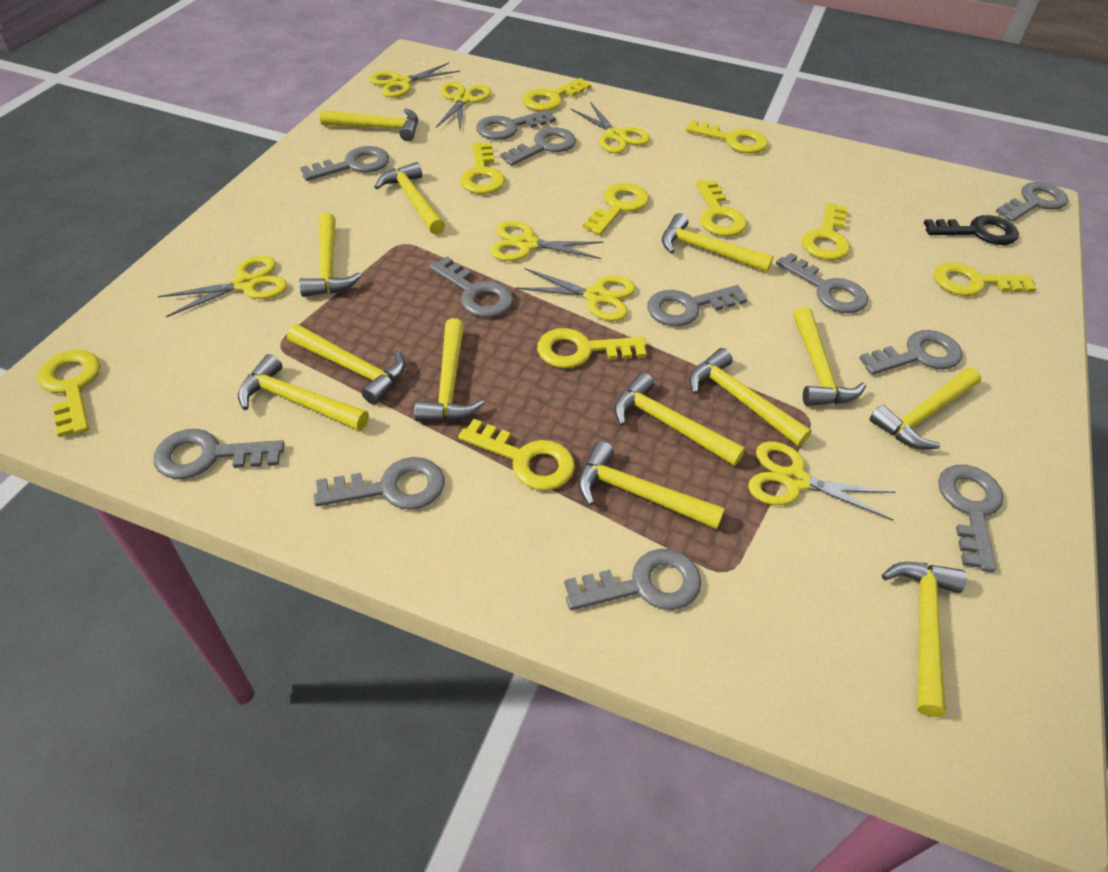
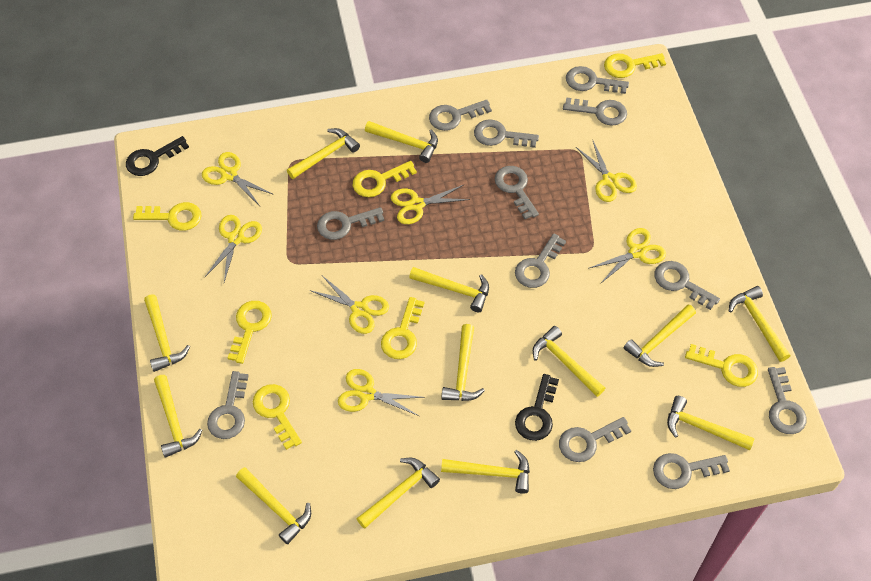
black key: [924,215,1019,245] = 1 -> [126,136,189,176] [515,374,559,441] = 2
yellow key: [37,350,100,437] [458,419,575,491] [460,142,505,194] [522,78,591,111] [537,328,646,368] [583,183,649,235] [685,120,768,153] [696,180,747,236] [802,202,850,260] [934,262,1036,296] = 10 -> [133,202,201,231] [228,301,272,364] [253,384,302,450] [353,161,417,197] [381,297,424,359] [604,53,666,78] [685,344,758,387] = 7

